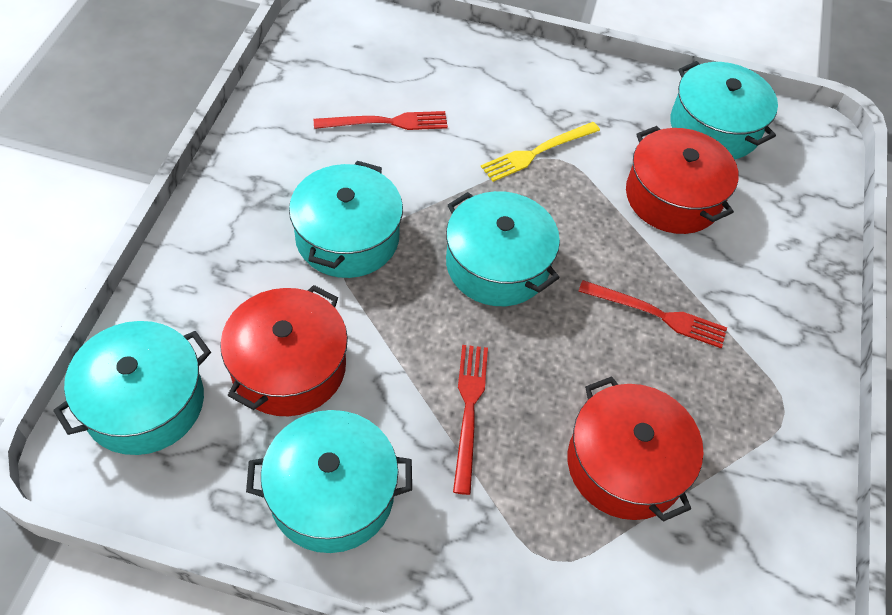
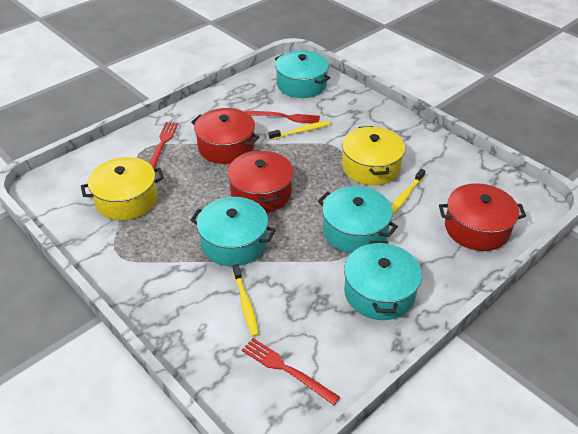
turquoise pot: [53,321,211,455] [246,410,412,553] [289,161,403,278] [446,191,560,306] [670,61,778,159] = 5 -> [190,197,276,266] [275,50,330,98] [318,186,398,253] [344,241,422,320] = 4
yellow fork: [481,122,600,182] = 1 -> none = 0
yellow pot: none = 0 -> [81,157,164,220] [342,126,405,185] = 2
yellow toothbrush: none = 0 -> [233,264,259,337] [269,121,331,140] [391,169,425,214] = 3

